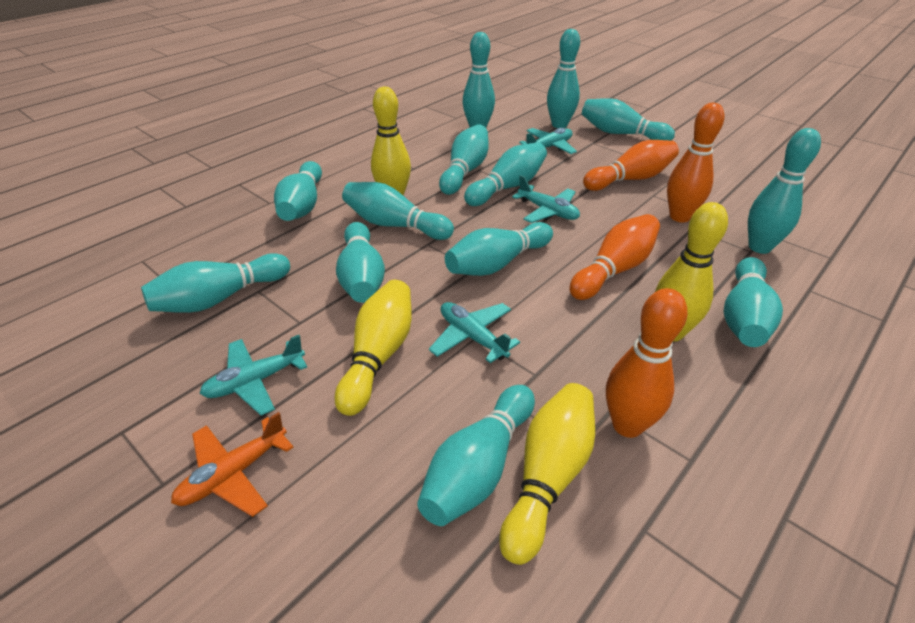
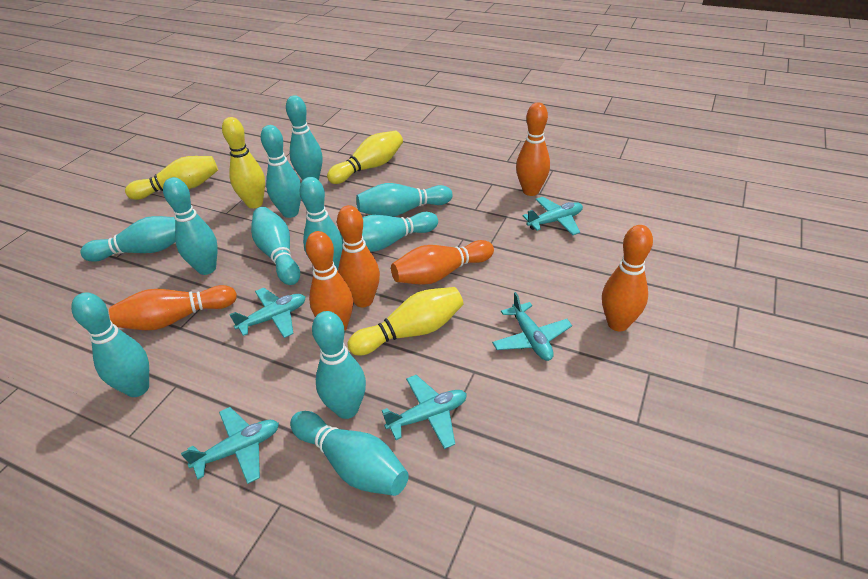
orange bowling pin: [570,214,660,300] [583,140,679,191] [606,288,687,438] [667,103,724,223] = 4 -> [109,285,237,330] [305,231,353,332] [337,205,380,307] [391,240,494,285] [516,103,550,196] [602,225,653,331] = 6
orange plane: [171,412,293,517] = 1 -> none = 0
turquoise bowling pin: [141,253,290,313] [274,161,322,221] [336,222,385,303] [342,182,454,240] [417,385,535,526] [439,124,489,195] [445,222,553,276] [463,32,495,128] [464,142,547,206] [547,29,580,128] [582,98,675,140] [724,257,783,347] [748,128,821,254] = 13 -> [71,293,149,397] [80,216,175,262] [163,177,218,275] [251,207,300,285] [261,125,301,218] [286,95,322,180] [290,411,409,496] [300,177,343,271] [312,311,366,419] [339,212,438,252] [356,183,453,217] = 11
turquoise plane: [199,335,307,416] [429,302,520,363] [512,175,580,223] [519,128,577,154] = 4 -> [181,407,279,484] [229,288,305,338] [382,375,467,449] [492,292,572,361] [523,197,583,235] = 5

